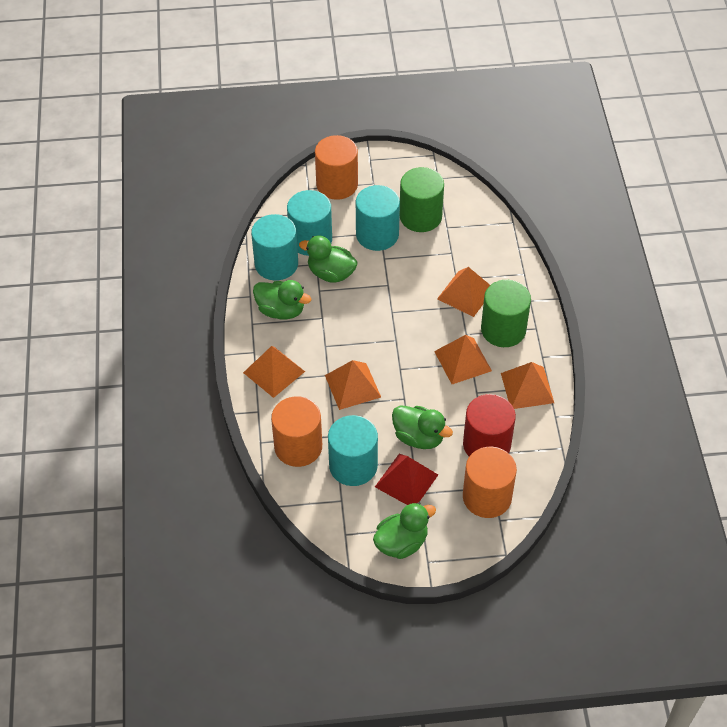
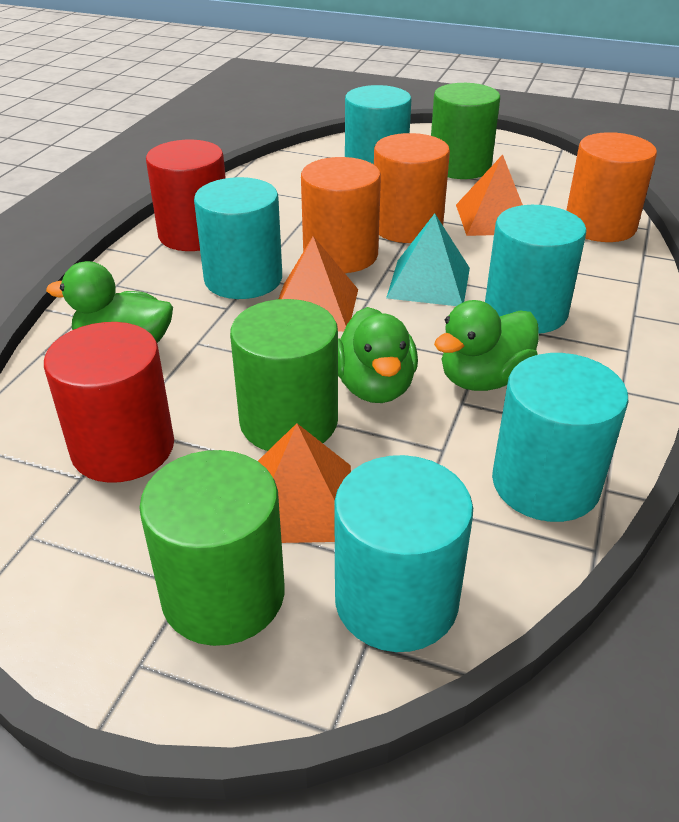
green cylinder: [400,167,444,232] [481,280,531,347] = 2 -> [139,450,285,646] [230,299,338,451] [431,83,500,179] = 3
green duck: [253,280,311,320] [299,235,358,283] [373,503,436,559] [392,405,453,449] = 4 -> [46,261,173,343] [338,307,418,403] [434,300,539,391] = 3
orange pyramid: [243,346,305,398] [325,360,381,410] [434,335,492,384] [437,267,490,317] [501,362,554,409] = 5 -> [258,423,351,543] [279,236,358,332] [456,154,523,236] = 3
red cylinder: [463,394,516,456] = 1 -> [44,322,174,483] [146,140,226,251] = 2
red pyramid: [375,454,438,505] = 1 -> none = 0
turquoise cylinder: [251,214,298,280] [287,190,332,256] [328,415,378,486] [356,185,400,251] = 4 -> [194,177,282,299] [334,455,473,652] [345,85,411,164] [485,205,587,334] [492,353,629,522] = 5
turquoise pyramid: none = 0 -> [386,214,470,306] = 1

